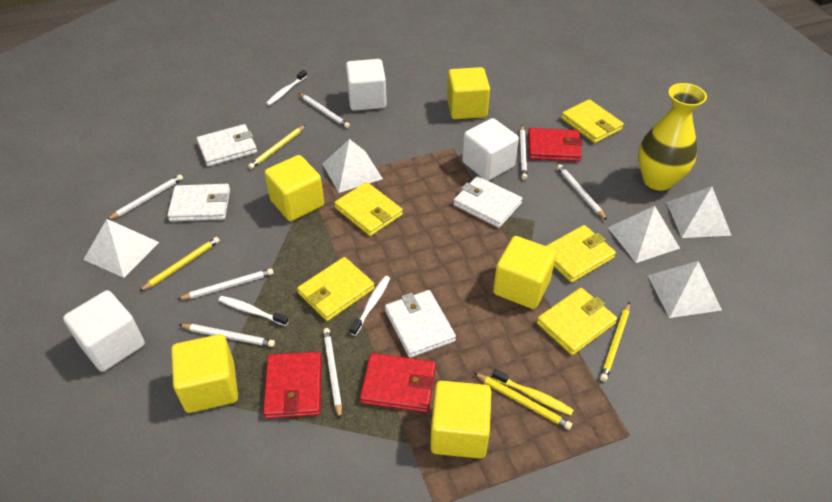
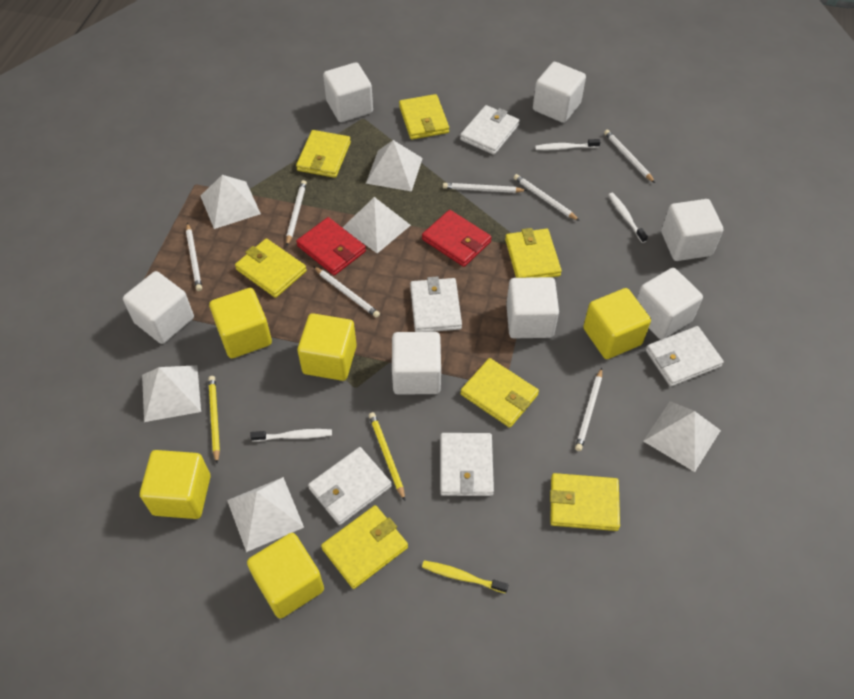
red wallet: [263,352,322,419] [360,353,436,413] [528,128,583,162] = 3 -> [296,217,366,276] [422,210,492,267] = 2
white cube: [63,290,145,372] [346,59,387,111] [462,118,519,181] = 3 -> [123,271,194,344] [323,62,373,122] [392,332,441,395] [506,277,559,338] [533,62,586,123] [637,268,703,340] [661,199,723,261] = 7
white pyramid: [83,219,159,278] [323,139,383,193] [608,206,680,263] [648,261,722,318] [666,186,732,238] = 5 -> [142,365,201,422] [201,175,261,229] [227,477,304,552] [342,197,411,253] [366,140,423,192] [643,401,721,472] = 6
white wallet: [167,184,230,221] [197,124,257,166] [385,290,456,358] [453,176,522,228] = 4 -> [308,447,392,525] [410,277,462,332] [440,433,494,496] [460,105,520,155] [646,326,724,387] = 5
yellow pencil: [139,237,220,291] [248,125,306,169] [474,373,572,430] [600,302,630,381] = 4 -> [208,376,220,463] [369,412,405,501] = 2
yellow vase: [638,83,707,191] = 1 -> none = 0
yellow wallet: [297,257,375,321] [334,182,403,236] [536,288,617,355] [546,225,616,283] [561,99,624,143] = 5 -> [235,238,307,298] [296,130,351,178] [321,505,408,589] [399,94,449,139] [460,358,539,428] [505,228,562,278] [550,473,620,531] = 7

